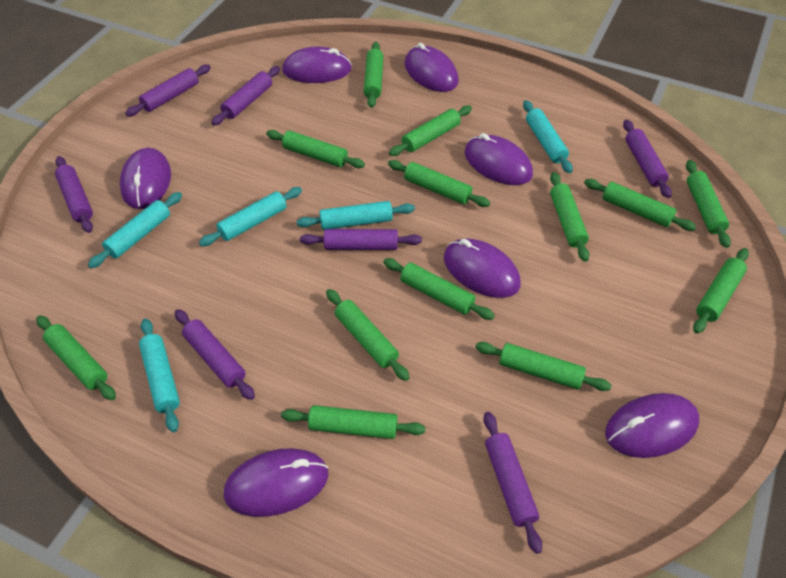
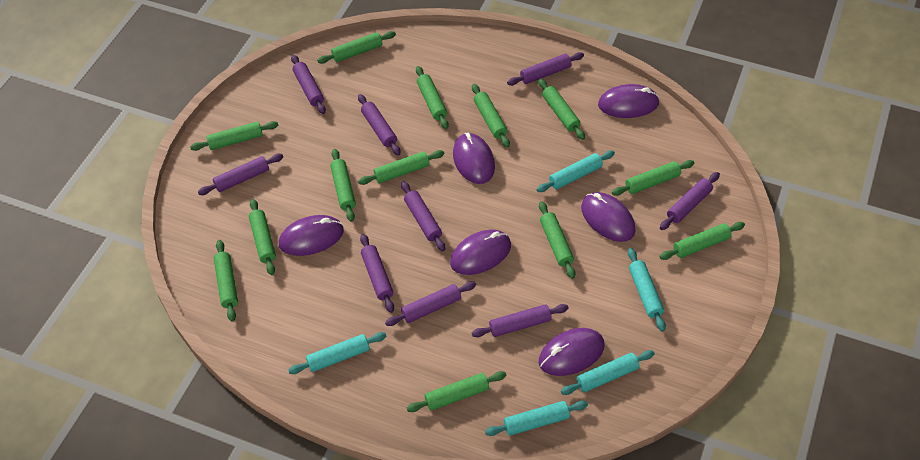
purple mouse: [120,148,171,209] [224,448,328,517] [282,46,352,83] [405,43,458,92] [444,239,521,298] [465,133,533,185] [605,393,699,458] = 7 -> [279,215,344,256] [450,230,511,275] [453,133,495,184] [539,328,605,376] [581,192,636,242] [598,84,660,118] = 6
purple rolling pin: [55,156,93,233] [125,65,211,117] [175,309,255,400] [211,66,280,126] [300,229,422,250] [483,412,542,554] [623,120,672,198] = 7 -> [198,154,283,195] [291,55,326,114] [358,94,401,155] [360,234,394,313] [385,281,476,326] [401,181,445,252] [472,304,569,337] [507,52,584,85] [660,172,720,230] = 9

